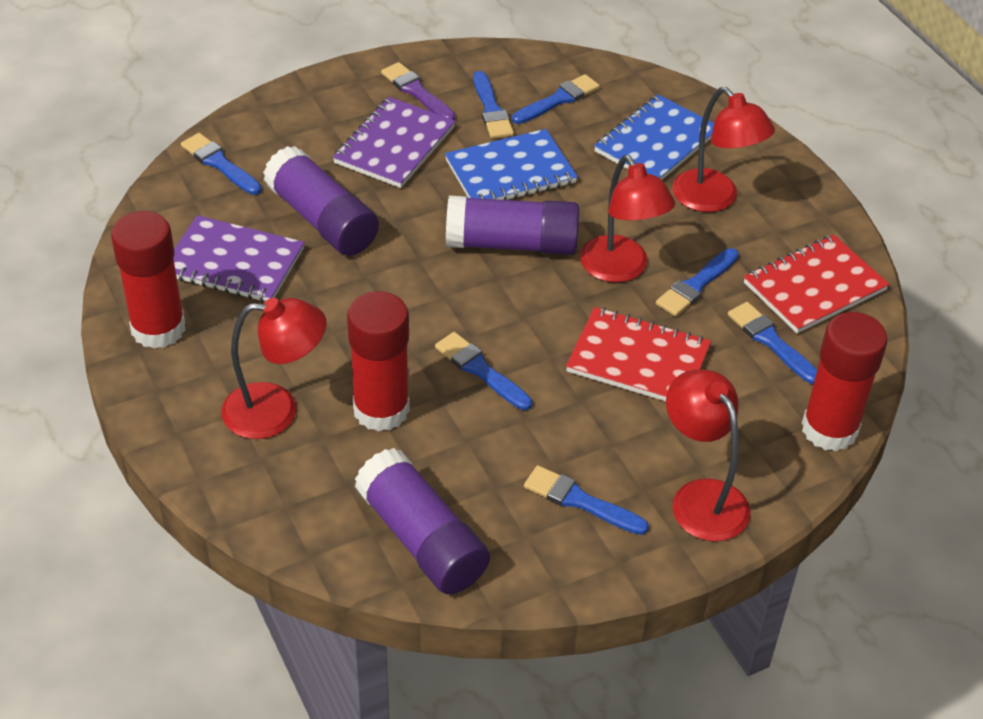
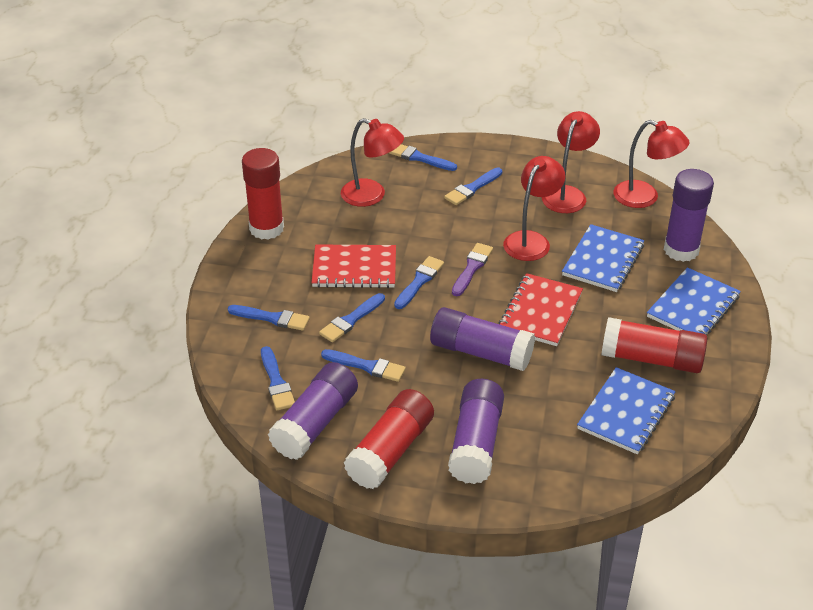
blue notebook: [445,129,578,200] [594,95,714,180] = 2 -> [562,224,644,292] [577,367,676,454] [647,267,741,335] = 3
purple glue stick: [263,146,379,256] [354,448,490,595] [446,195,579,255] = 3 -> [268,362,358,460] [430,307,535,371] [448,379,504,484] [664,169,714,262] = 4
purple notebook: [174,215,305,302] [333,97,455,188] = 2 -> none = 0

